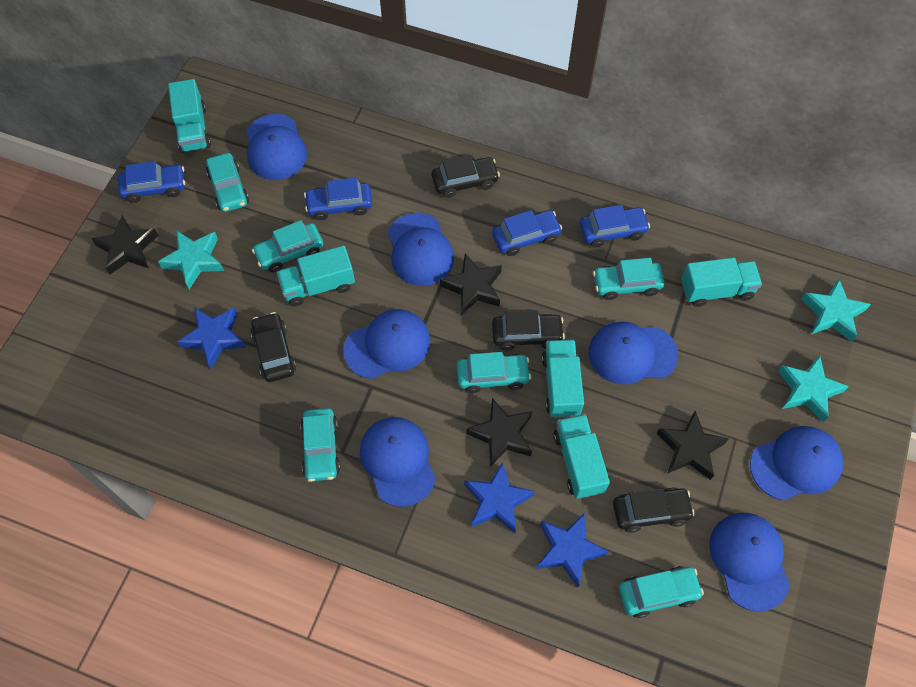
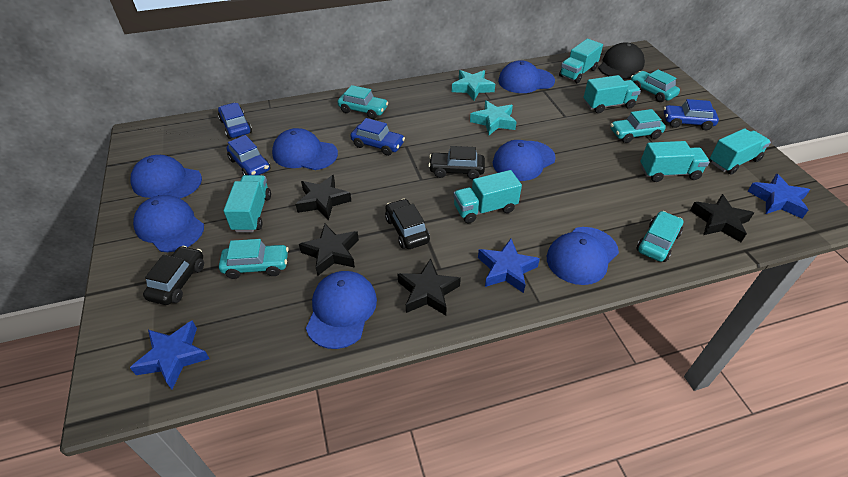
black cap: none = 0 -> [598,42,645,79] = 1
black car: [251,312,296,382] [432,155,500,198] [492,311,565,350] [613,487,695,533] = 4 -> [143,246,204,305] [385,199,430,249] [428,146,485,179] = 3
turquoise car: [206,153,249,212] [252,220,323,272] [300,408,340,482] [457,352,531,393] [593,258,665,300] [619,566,704,618] = 6 -> [219,239,289,279] [338,85,388,119] [610,109,666,143] [631,69,680,102] [637,211,683,262] = 5
turquoise star: [158,230,224,289] [778,355,849,423] [801,279,871,342] = 3 -> [452,70,495,100] [470,100,517,135] = 2
turquoise truck: [168,79,211,153] [277,246,355,306] [542,340,584,418] [553,414,610,499] [681,257,762,307] = 5 -> [224,175,271,232] [453,170,522,223] [559,39,603,83] [584,75,641,113] [640,141,710,182] [710,128,771,175] = 6

